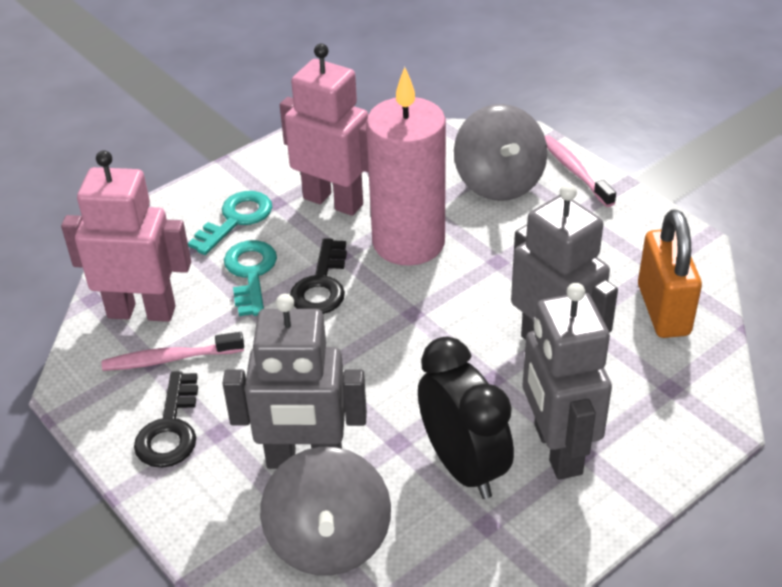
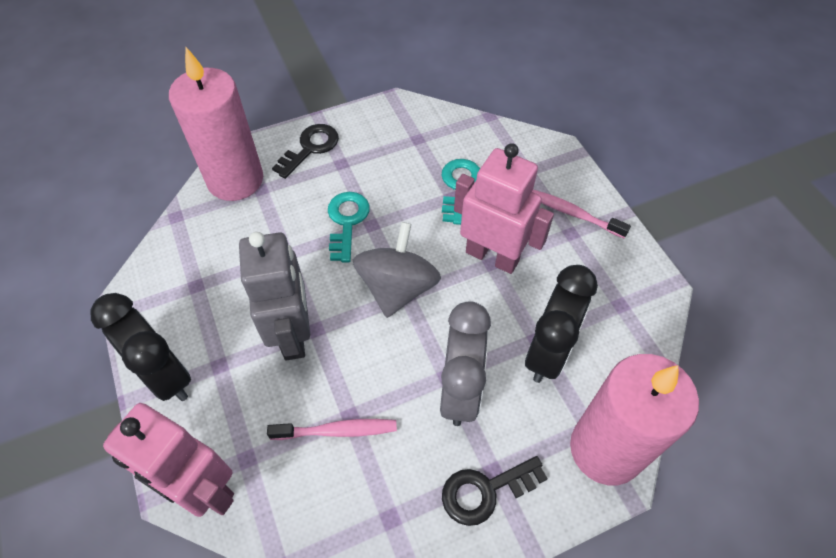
black clock: [418,337,514,499] = 1 -> [90,293,191,401] [525,265,598,383] = 2
grey clock: none = 0 -> [440,301,491,426] = 1
grey robot: [222,294,367,469] [511,184,618,340] [523,283,612,480] = 3 -> [239,232,310,361] = 1
grey spinning top: [260,447,391,575] [454,104,547,201] = 2 -> [353,222,441,318] = 1
orange padlock: [638,209,702,338] = 1 -> none = 0
pink candle: [366,67,446,265] = 1 -> [169,47,263,201] [570,354,699,485] = 2

